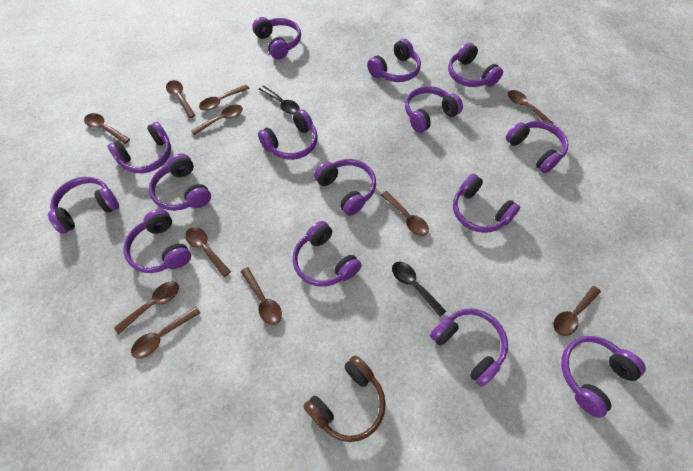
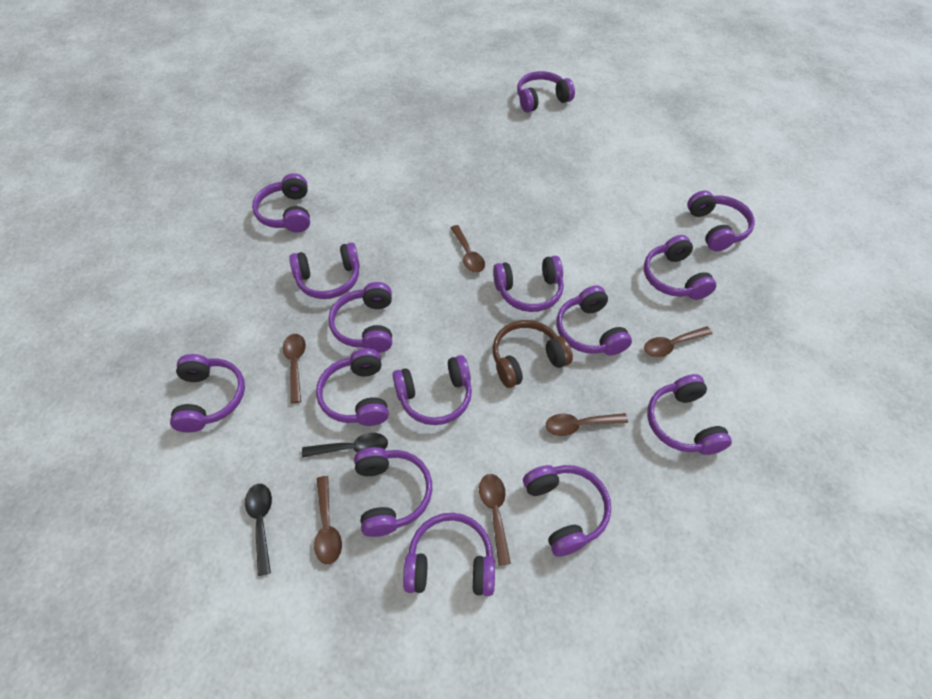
brown spoon: [84,113,130,144] [114,281,179,334] [131,306,200,359] [166,80,196,118] [185,227,231,277] [191,105,243,135] [199,85,250,111] [240,267,282,325] [381,191,429,236] [508,90,553,124] [553,286,601,336] = 11 -> [283,334,306,403] [314,476,342,564] [450,225,485,273] [479,474,511,566] [546,413,628,436] [644,326,713,357] = 6

